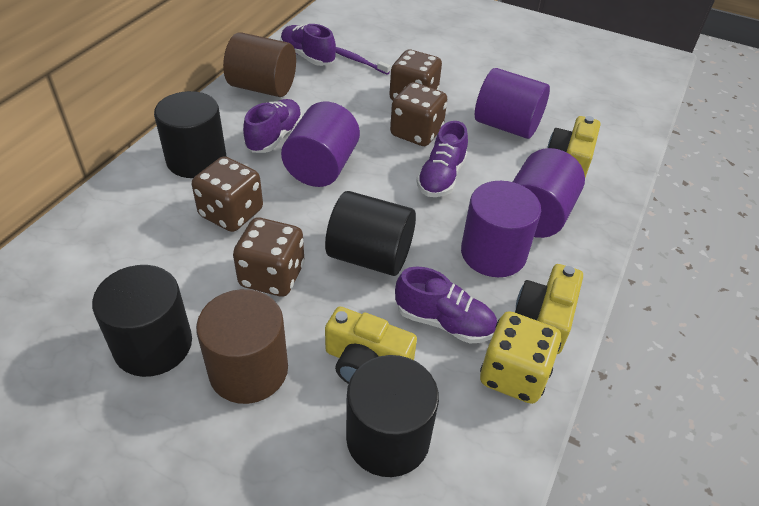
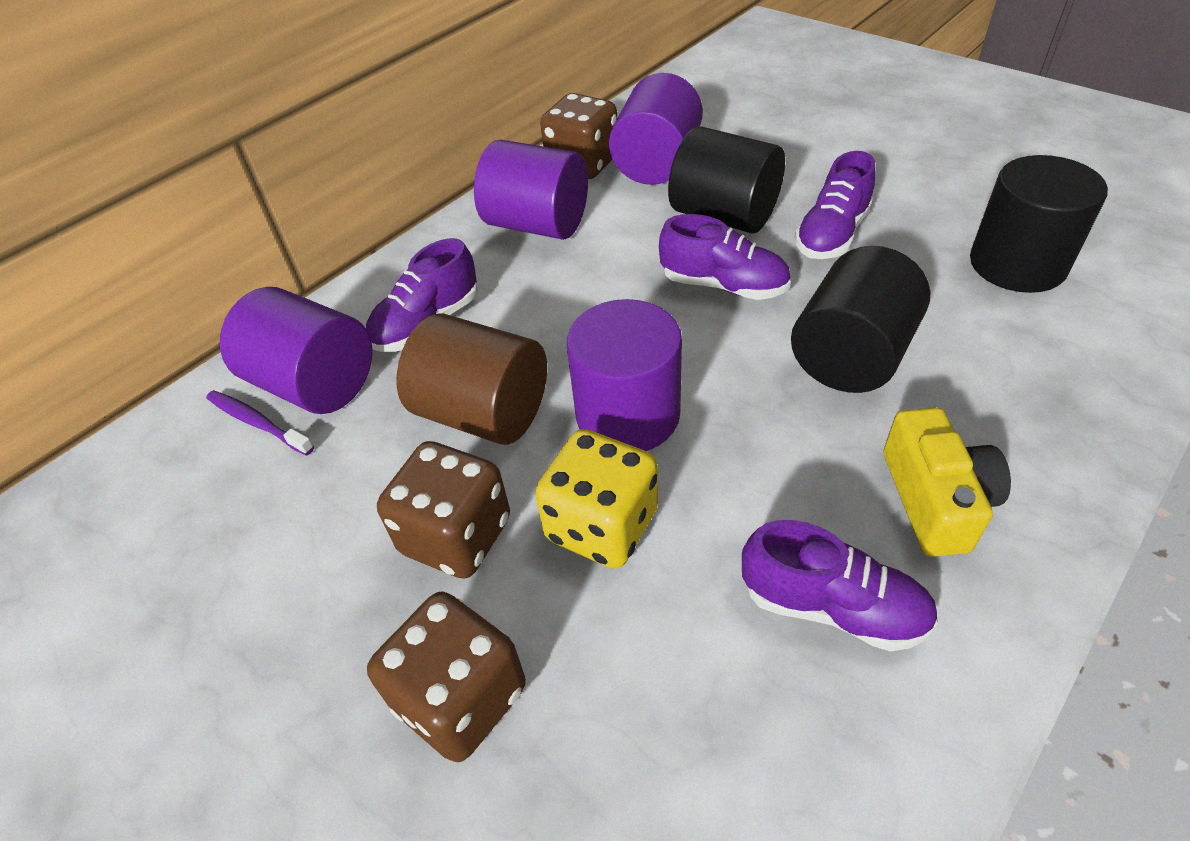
black cylinder: [92,265,192,377] [154,91,226,178] [325,191,416,276] [346,355,439,477] = 4 -> [668,126,785,234] [791,246,930,393] [970,155,1108,293] = 3
brown cylinder: [196,289,288,404] [223,32,296,97] = 2 -> [396,313,547,445] = 1
brown dice: [192,156,263,232] [233,218,305,297] [389,50,442,100] [390,82,447,146] = 4 -> [367,592,526,762] [377,441,510,579] [540,93,617,179] = 3
yellow camera: [325,307,417,384] [515,264,583,354] [548,116,600,178] = 3 -> [884,407,1011,557] = 1

